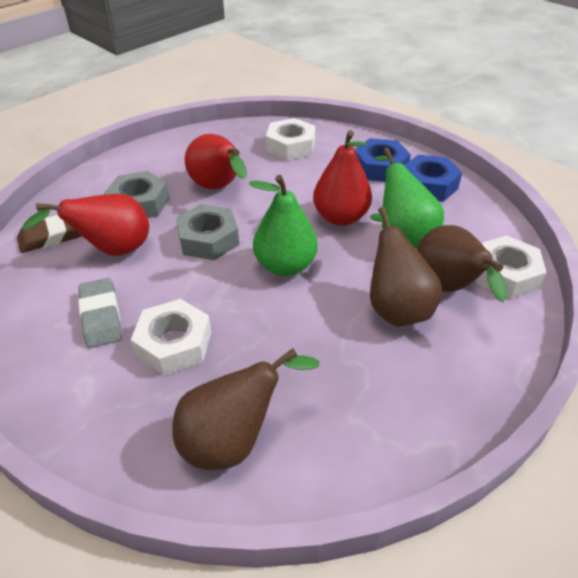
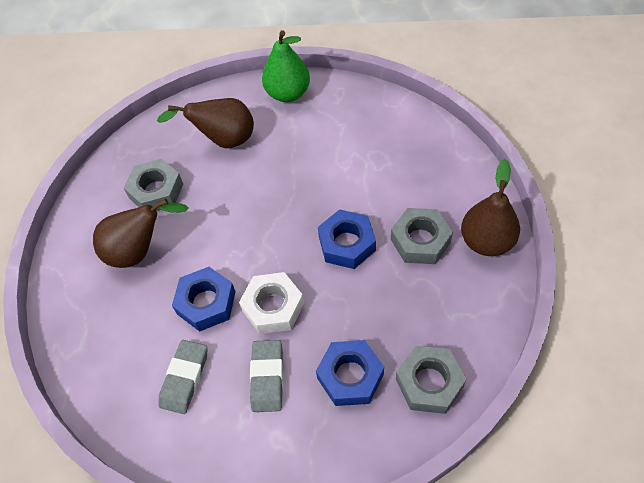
blue nut: [355,138,411,182] [404,155,462,202] = 2 -> [172,267,236,332] [316,340,384,406] [318,209,376,269] = 3
brown eraser: [17,215,81,253] = 1 -> none = 0
green pear: [249,175,317,276] [374,147,444,248] = 2 -> [262,30,310,102] = 1
grey eraser: [78,278,122,348] = 1 -> [158,340,208,414] [250,340,283,412] = 2
grey nut: [105,171,169,218] [176,204,239,260] = 2 -> [124,159,183,211] [391,208,453,264] [396,346,467,414] = 3
red pear: [22,194,149,256] [185,134,247,189] [313,130,372,226] = 3 -> none = 0
white nut: [131,299,211,375] [266,118,316,161] [476,235,547,299] = 3 -> [239,272,304,334] = 1

